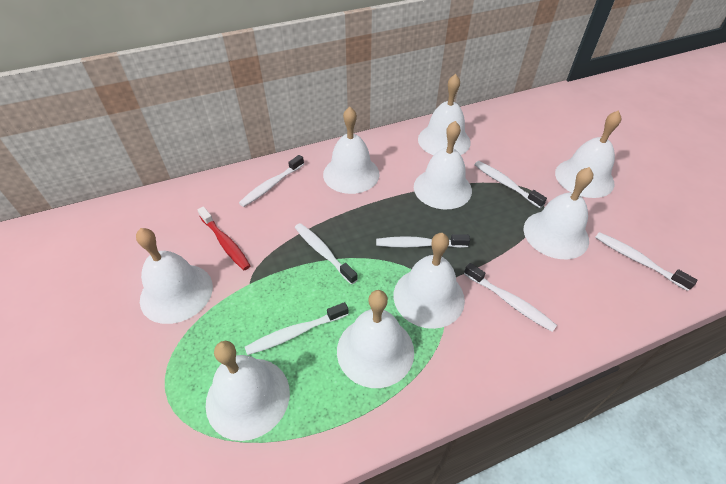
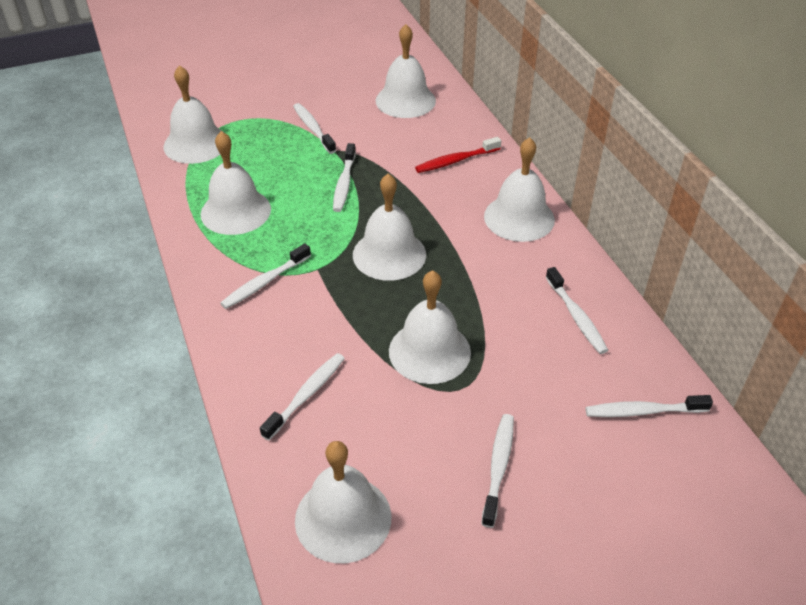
white bell: [136,228,213,324] [206,341,290,441] [323,107,380,194] [337,290,414,388] [393,233,465,329] [414,121,472,210] [418,74,471,155] [524,167,593,259] [555,110,622,198] = 9 -> [164,65,223,164] [201,131,271,235] [295,441,391,563] [353,174,426,281] [376,24,436,118] [389,270,471,384] [484,137,555,242] = 7

